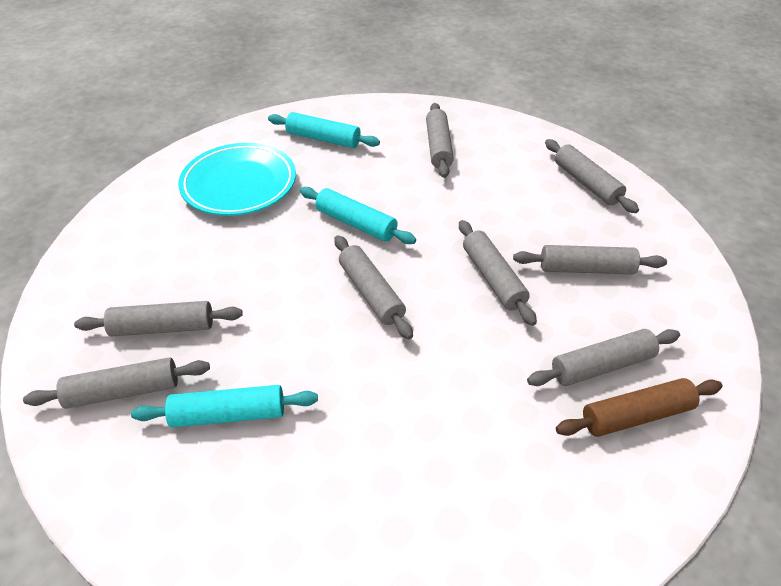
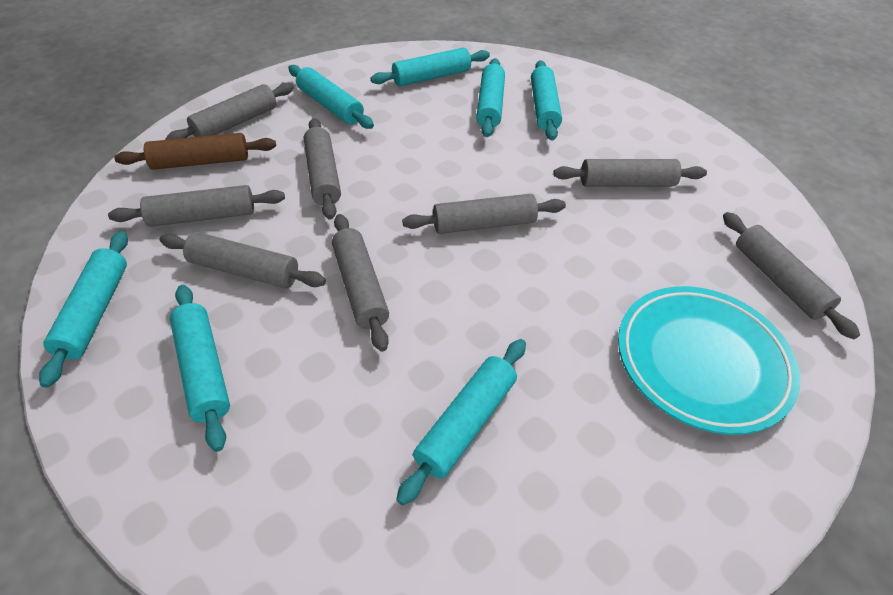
turquoise rolling pin: [131,385,318,427] [268,112,380,148] [300,187,416,244] = 3 -> [39,231,128,388] [170,285,230,452] [288,65,374,129] [371,48,490,86] [396,339,526,505] [476,58,505,137] [531,60,562,140] = 7

